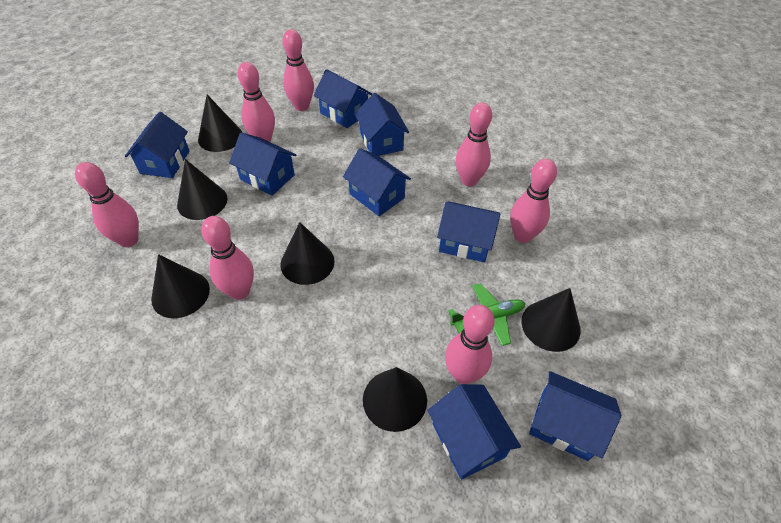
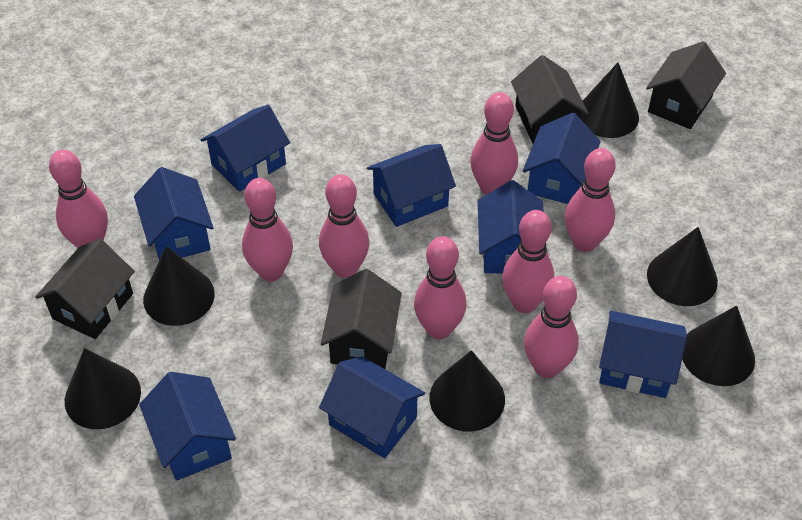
black house: none = 0 -> [35,238,135,339] [321,269,402,369] [511,55,589,144] [646,41,726,129] = 4
green plane: [448,283,526,346] = 1 -> none = 0
pink bowling pin: [75,162,139,247] [201,216,254,300] [238,62,275,142] [283,29,314,111] [445,305,495,384] [456,103,492,186] [510,159,557,243] = 7 -> [49,150,108,248] [242,178,293,281] [319,174,369,278] [414,236,467,339] [470,92,518,195] [502,210,554,313] [524,276,578,378] [565,148,616,252] = 8

